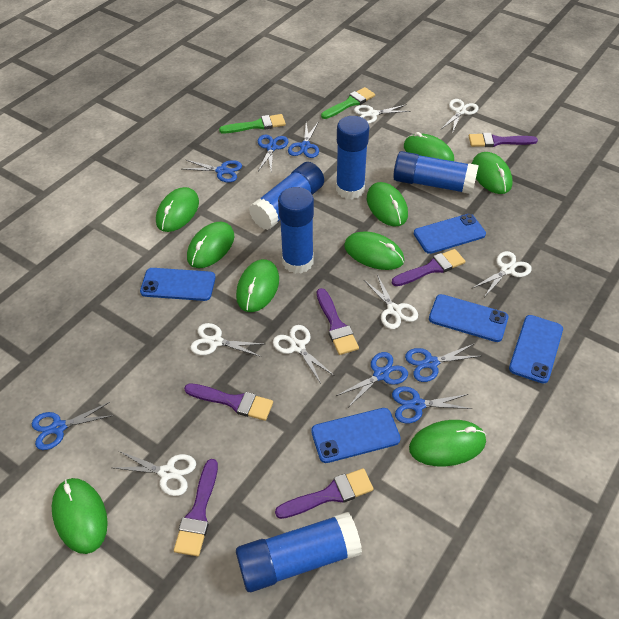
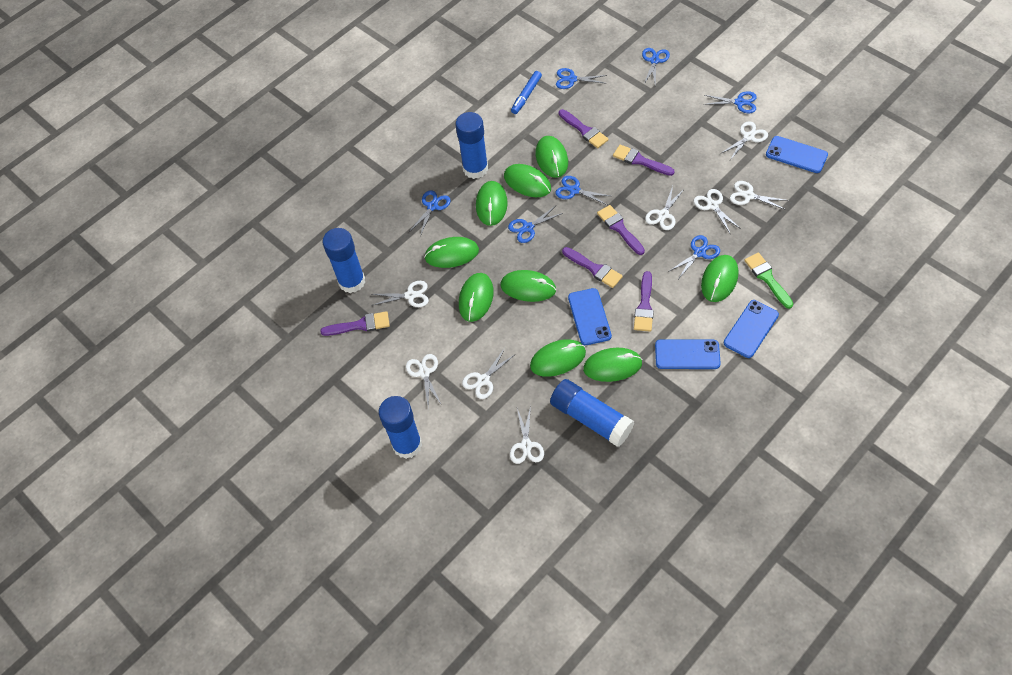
blue glue stick: [236,512,362,592] [249,162,324,230] [278,187,314,274] [336,116,369,199] [393,151,479,194] = 5 -> [323,228,365,293] [379,396,422,459] [455,112,488,179] [550,379,634,447] = 4
blue marker: none = 0 -> [511,71,542,114] = 1
blue phone: [140,268,216,301] [311,408,401,463] [414,214,486,254] [429,294,508,342] [509,315,563,383] = 5 -> [568,288,612,345] [655,340,721,369] [724,300,779,358] [766,136,828,173] = 4
green brush: [219,114,286,133] [321,87,375,119] = 2 -> [744,253,793,309] = 1
white scissors: [114,451,196,496] [190,323,263,357] [273,325,335,383] [354,104,411,124] [364,274,418,329] [440,99,478,134] [473,251,532,297] = 7 -> [372,281,429,307] [406,354,441,410] [462,348,514,399] [510,406,544,464] [645,186,685,230] [694,189,741,233] [720,121,768,160] [730,181,788,210] = 8

